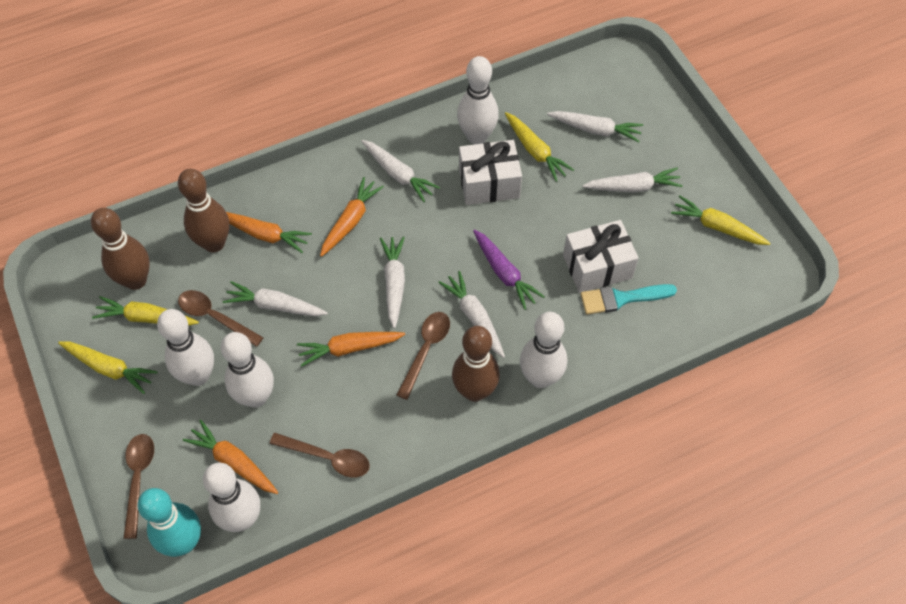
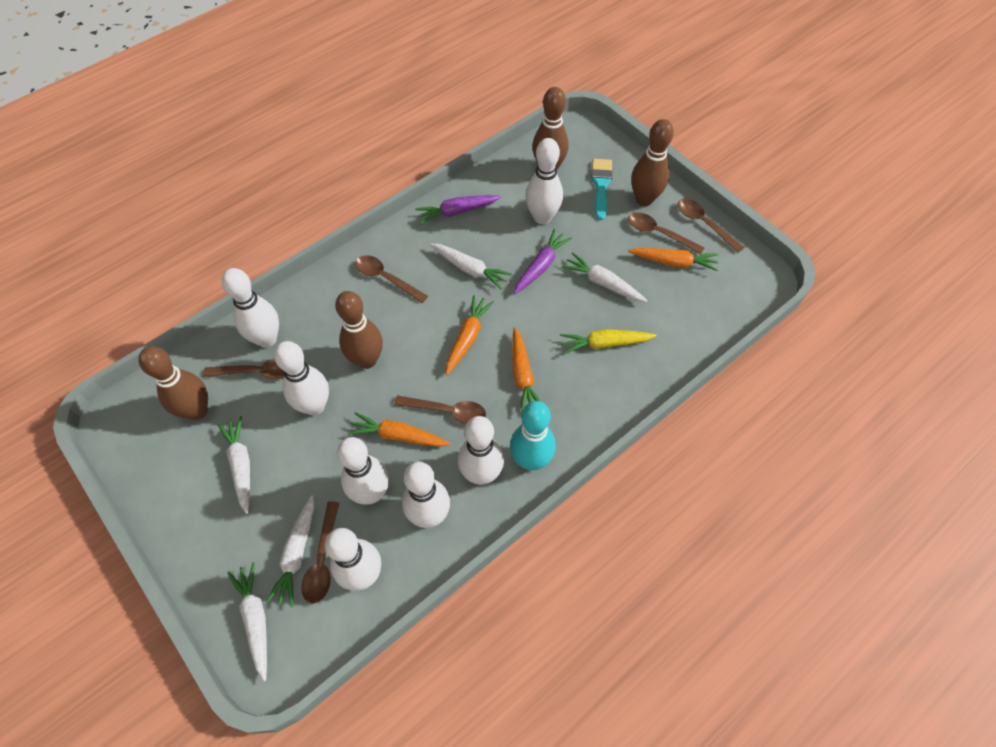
brown bowling pin: [91,208,150,290] [178,169,229,253] [452,326,500,402] = 3 -> [138,346,208,420] [335,291,383,369] [532,87,568,170] [631,119,674,206] = 4
brown spoon: [123,434,154,539] [178,290,264,347] [270,433,370,478] [397,312,450,400] = 4 -> [203,358,284,379] [301,501,339,604] [355,255,428,303] [394,395,486,424] [628,212,705,254] [678,199,744,253] = 6
purple carrot: [473,230,545,310] = 1 -> [415,195,501,224] [514,229,572,294] = 2
white bowling pin: [157,309,214,386] [203,462,260,532] [221,332,274,408] [457,56,499,144] [520,312,567,388] = 5 -> [222,268,279,347] [274,341,329,415] [325,528,381,591] [337,437,389,505] [402,462,450,528] [458,416,504,485] [525,138,563,224] = 7
white carrot: [223,281,328,316] [361,140,440,202] [380,236,405,328] [438,271,505,358] [547,111,643,142] [582,167,683,193] = 6 -> [217,416,250,514] [227,562,267,681] [266,495,314,607] [430,243,512,289] [562,252,647,302] = 5
white gift: [459,140,522,205] [563,220,639,293] = 2 -> none = 0
yellow carrot: [58,341,158,394] [92,296,199,326] [505,112,574,182] [671,195,771,245] = 4 -> [560,329,657,354] = 1

